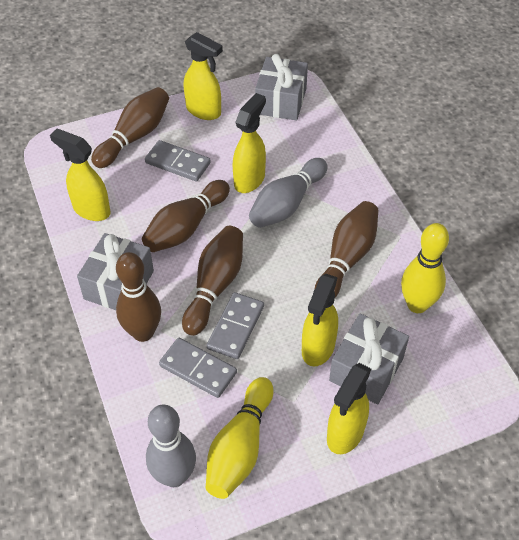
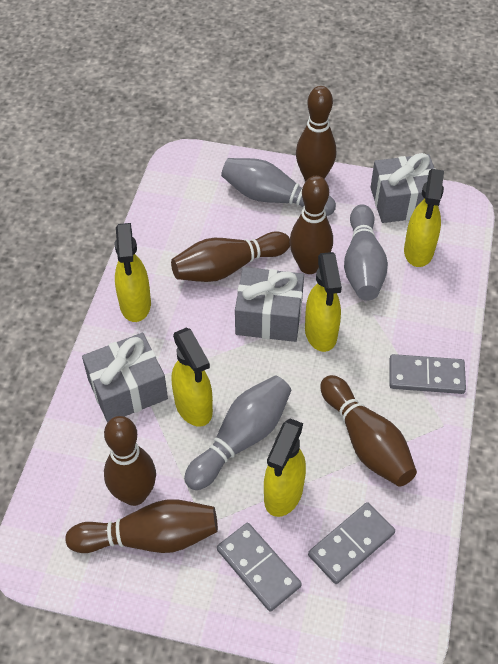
brown bowling pin: [91,87,169,168] [116,252,161,342] [142,180,230,252] [182,226,243,336] [314,201,379,298] = 5 -> [65,499,218,553] [104,416,156,506] [171,231,290,282] [290,176,333,274] [296,86,336,182] [320,375,417,487] = 6
grey bowling pin: [146,404,196,487] [249,158,327,228] = 2 -> [184,375,291,490] [221,158,336,216] [344,204,388,301] = 3
yellow bowling pin: [206,377,274,499] [401,223,449,313] = 2 -> none = 0

